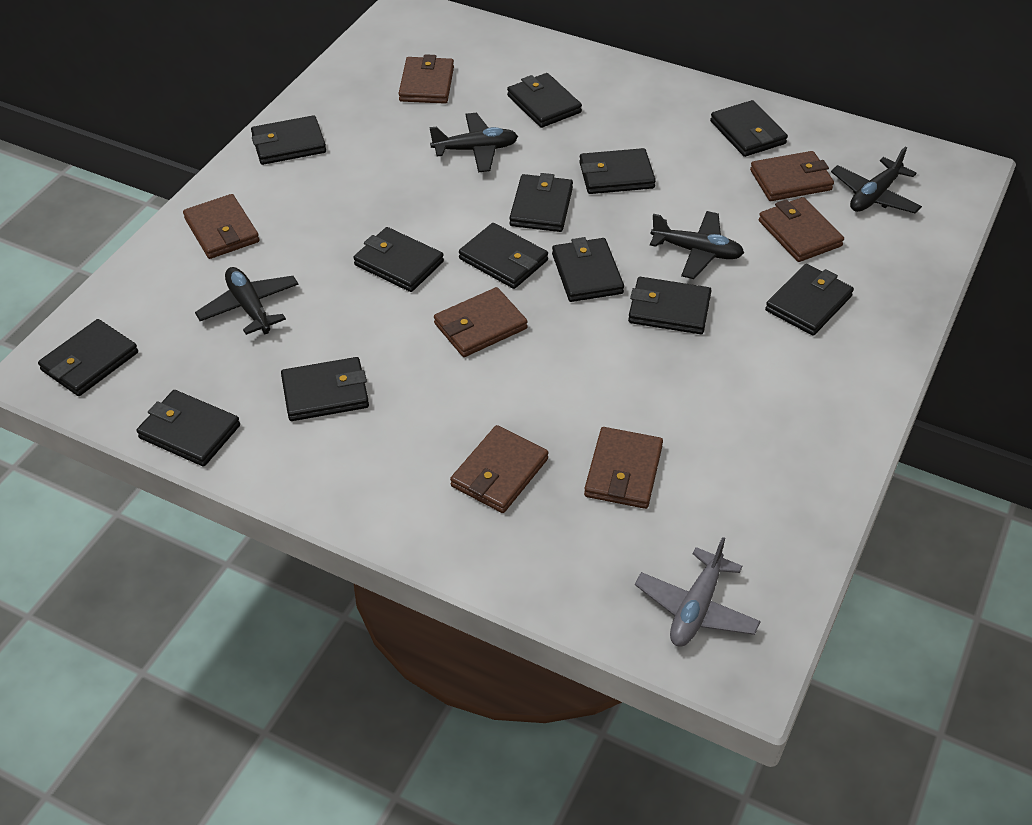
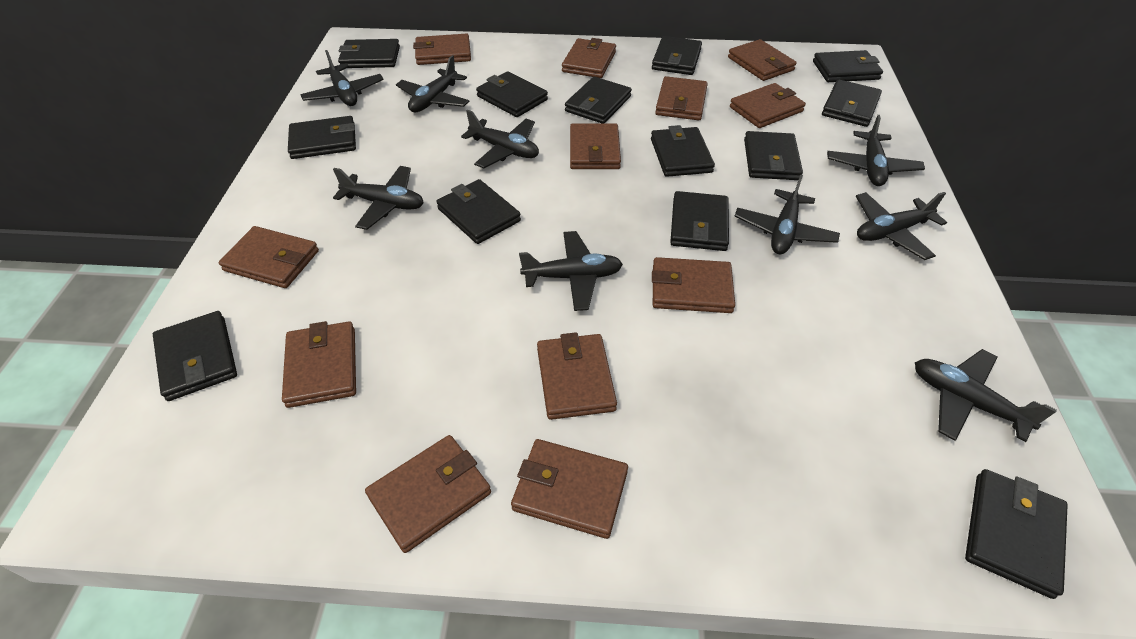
black plane: [195,267,299,335] [429,113,518,172] [650,211,744,279] [831,147,922,213] = 4 -> [300,50,384,106] [333,166,424,230] [396,55,470,112] [461,109,539,168] [519,231,623,311] [734,175,840,254] [827,115,925,186] [856,192,947,260] [915,349,1057,442] = 9
brown wallet: [183,194,260,259] [398,54,454,104] [434,287,528,357] [450,425,548,513] [584,427,663,509] [750,151,834,201] [759,197,844,262] = 7 -> [219,226,319,288] [282,321,356,408] [365,435,491,553] [413,34,471,65] [511,439,628,539] [537,332,617,420] [562,38,616,78] [570,123,621,169] [652,257,735,313] [655,76,708,120] [728,39,797,81] [730,83,806,128] = 12
grey plane: [635,537,761,647] = 1 -> none = 0

